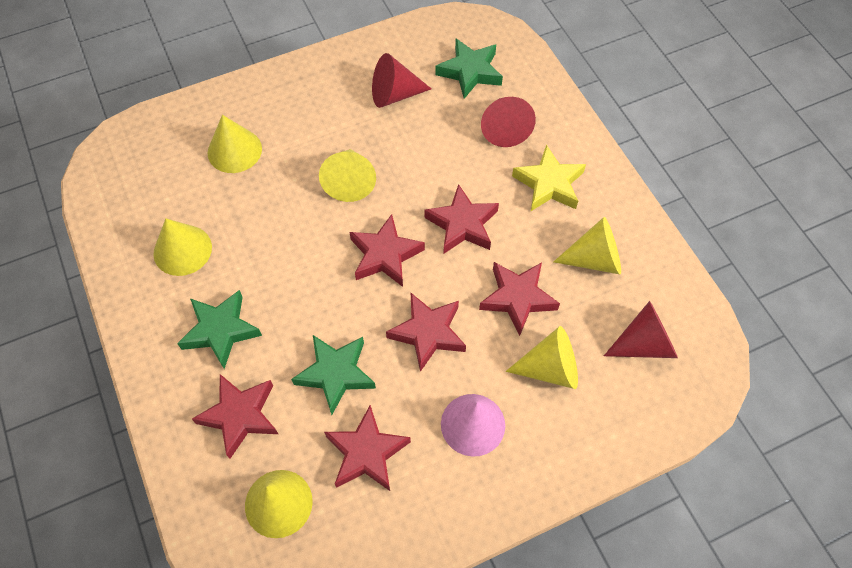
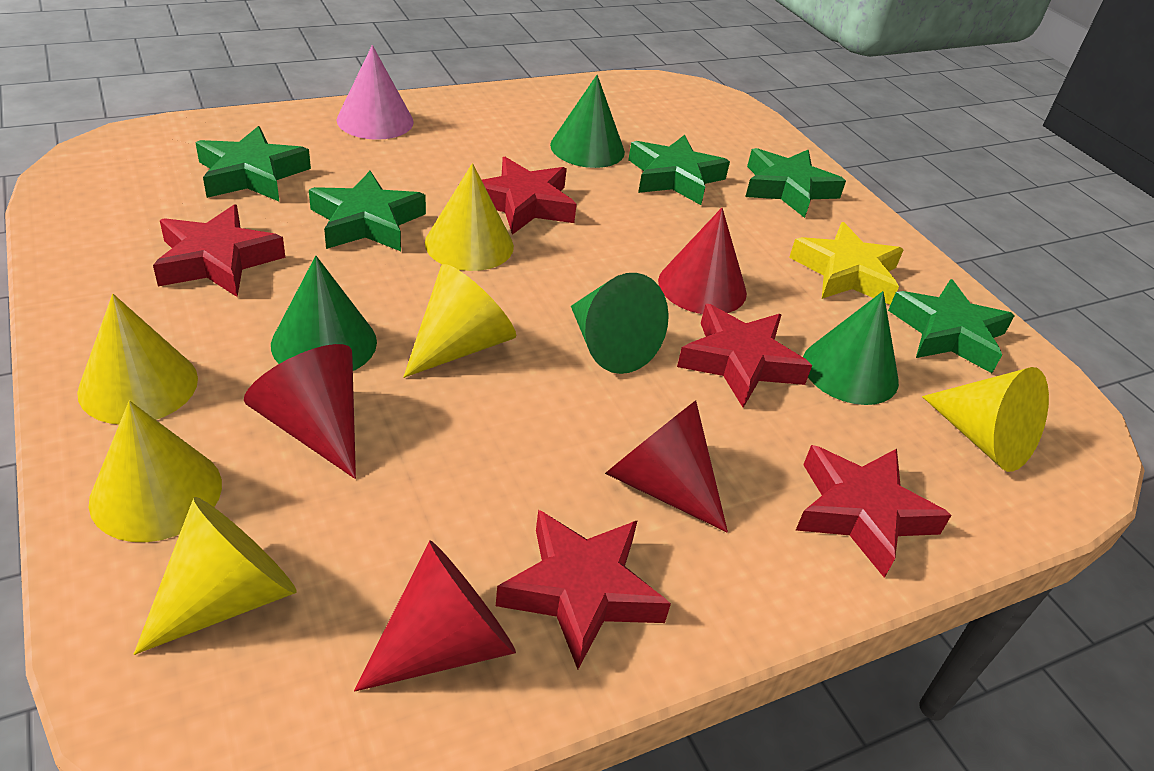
green cone: none = 0 -> [271,256,377,371] [550,75,625,168] [571,273,669,374] [803,291,899,405] = 4
green star: [177,290,262,369] [291,335,376,415] [435,39,503,99] = 3 -> [195,126,311,201] [309,171,426,251] [628,135,730,205] [745,148,846,218] [888,279,1015,373] = 5
red cone: [372,53,431,108] [481,97,536,147] [604,301,678,358] = 3 -> [244,344,356,479] [354,540,516,691] [605,400,728,532] [658,208,747,314] = 4
red star: [192,374,278,459] [324,405,411,491] [349,214,425,287] [386,292,466,372] [424,184,499,254] [479,262,560,336] = 6 -> [153,205,285,297] [482,157,577,235] [496,510,671,670] [677,304,812,408] [796,445,952,578] = 5

